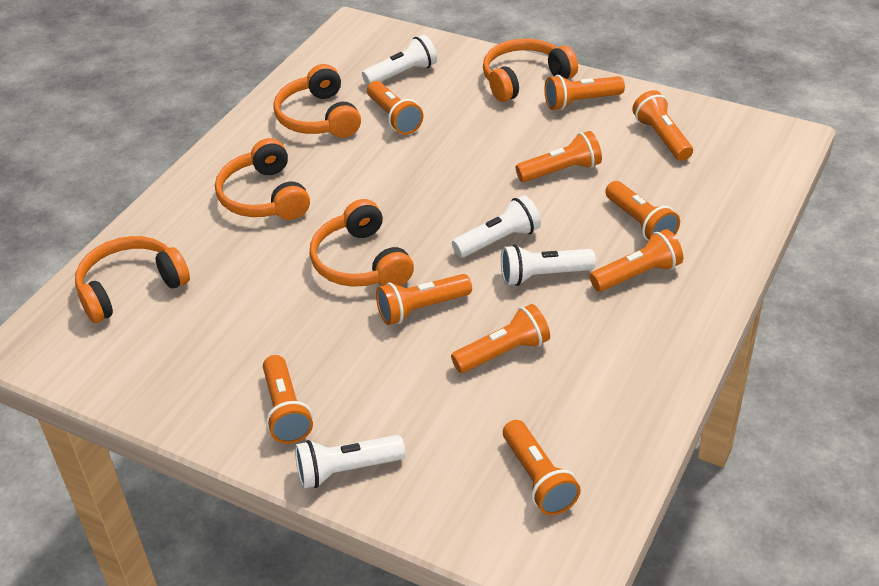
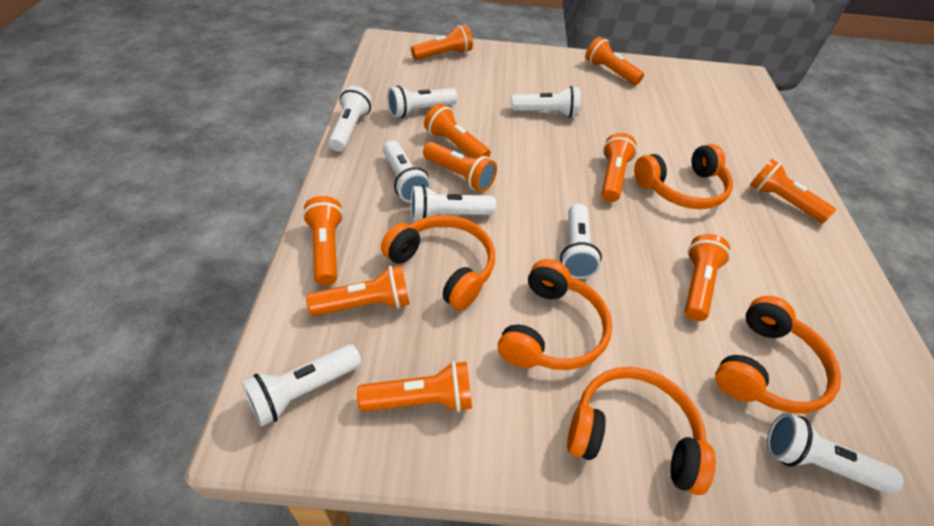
white flashlight: [295,435,405,489] [362,35,437,86] [452,195,541,258] [501,244,596,286] = 4 -> [242,344,362,427] [328,86,372,152] [383,141,431,203] [387,85,458,118] [411,185,496,222] [511,86,581,118] [560,204,602,279] [767,413,904,495] = 8

